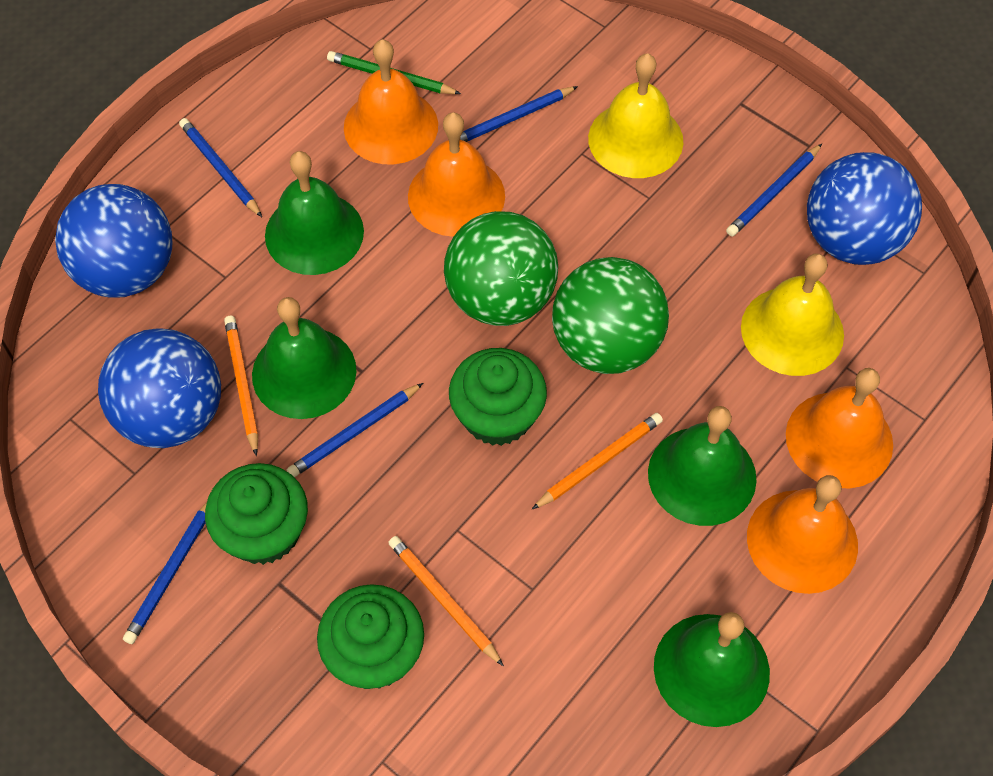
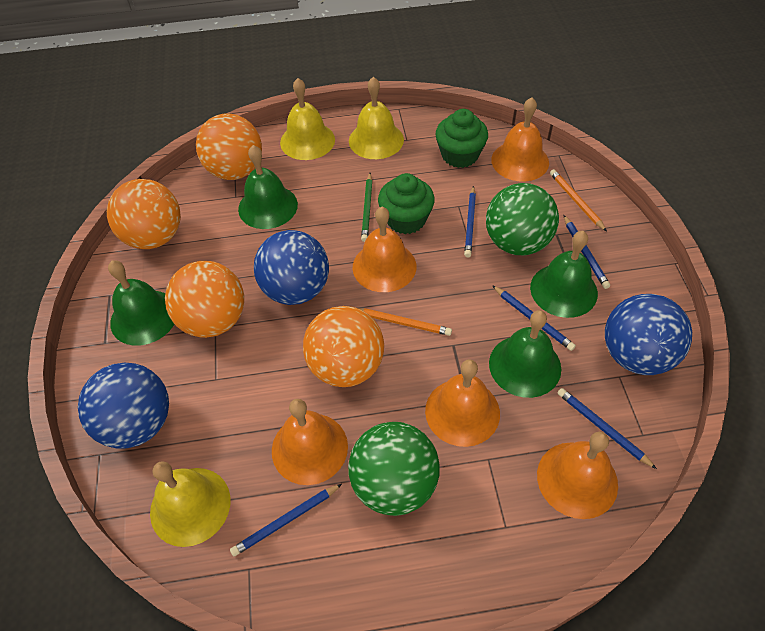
green cupcake: [205,463,308,565] [317,584,424,689] [449,348,547,446] = 3 -> [378,173,435,234] [435,109,488,168] = 2
orange ball: none = 0 -> [107,179,181,249] [165,261,244,338] [196,113,262,180] [303,306,384,387] = 4
orange bell: [344,39,438,164] [408,112,505,237] [747,475,858,594] [786,368,893,488] = 4 -> [272,399,348,485] [353,207,416,292] [425,359,500,447] [491,97,549,181] [537,432,618,519] = 5
orange pencil: [224,316,258,456] [388,536,504,666] [532,413,663,509] = 3 -> [358,308,452,336] [550,169,607,232] = 2
yellow bell: [588,53,683,178] [741,253,844,376] = 2 -> [150,461,230,547] [280,78,335,160] [349,77,404,159] = 3

